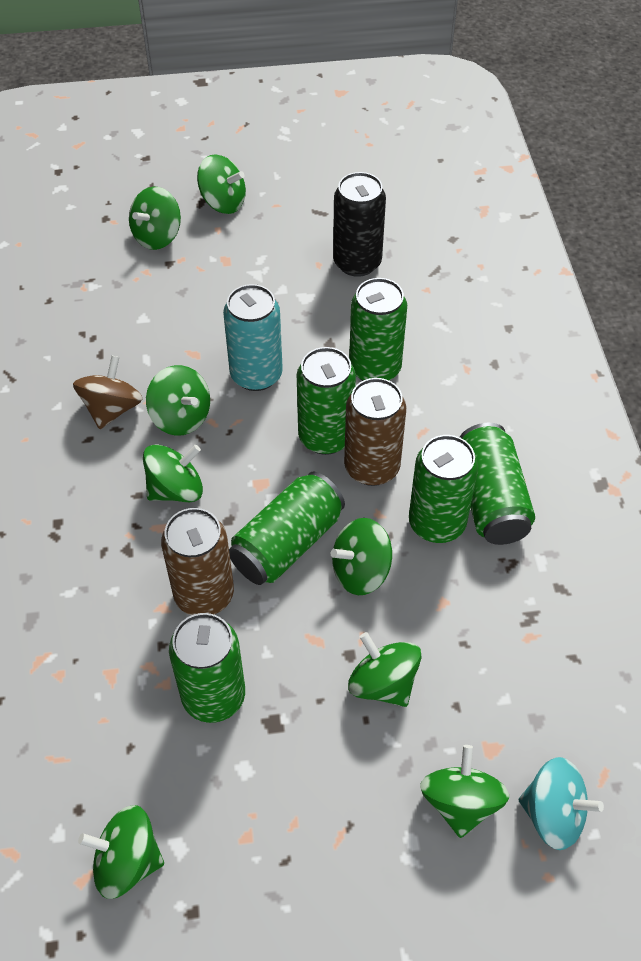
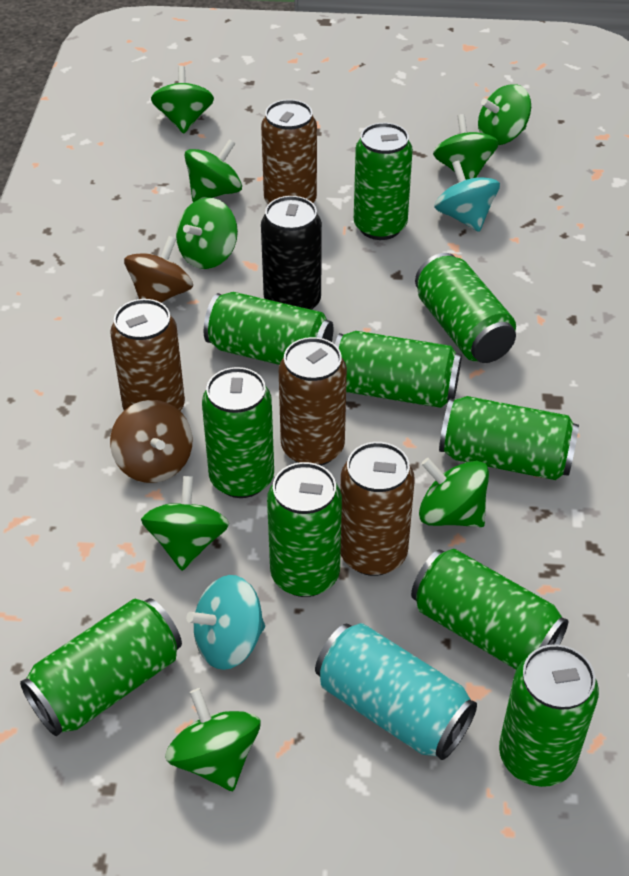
brown can: [161,508,234,615] [344,378,406,486] = 2 -> [110,299,185,411] [261,99,317,204] [279,337,347,466] [340,442,415,576] = 4
brown spinning top: [73,356,142,429] = 1 -> [110,400,193,483] [124,236,193,303] = 2
green can: [169,613,245,723] [229,471,345,585] [297,347,356,455] [349,278,407,381] [409,435,478,543] [460,423,535,545] = 6 -> [20,598,182,736] [202,367,274,498] [204,292,333,365] [267,462,342,597] [335,331,462,408] [354,123,413,240] [411,549,568,669] [415,253,516,363] [439,396,579,480] [499,644,599,787] = 10
turquoise spinning top: [519,757,604,850] = 1 -> [186,575,265,670] [434,161,500,232] = 2

